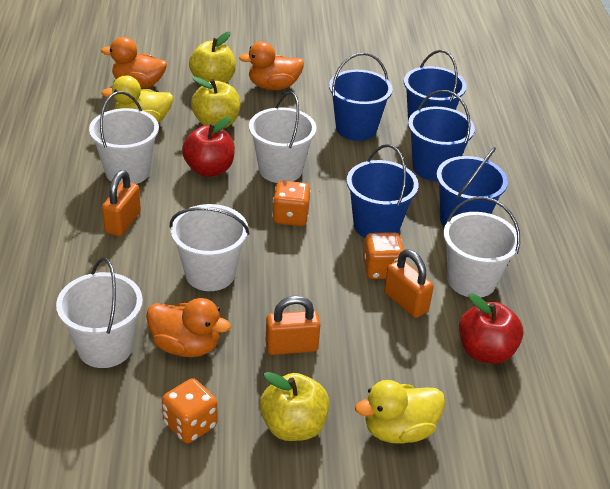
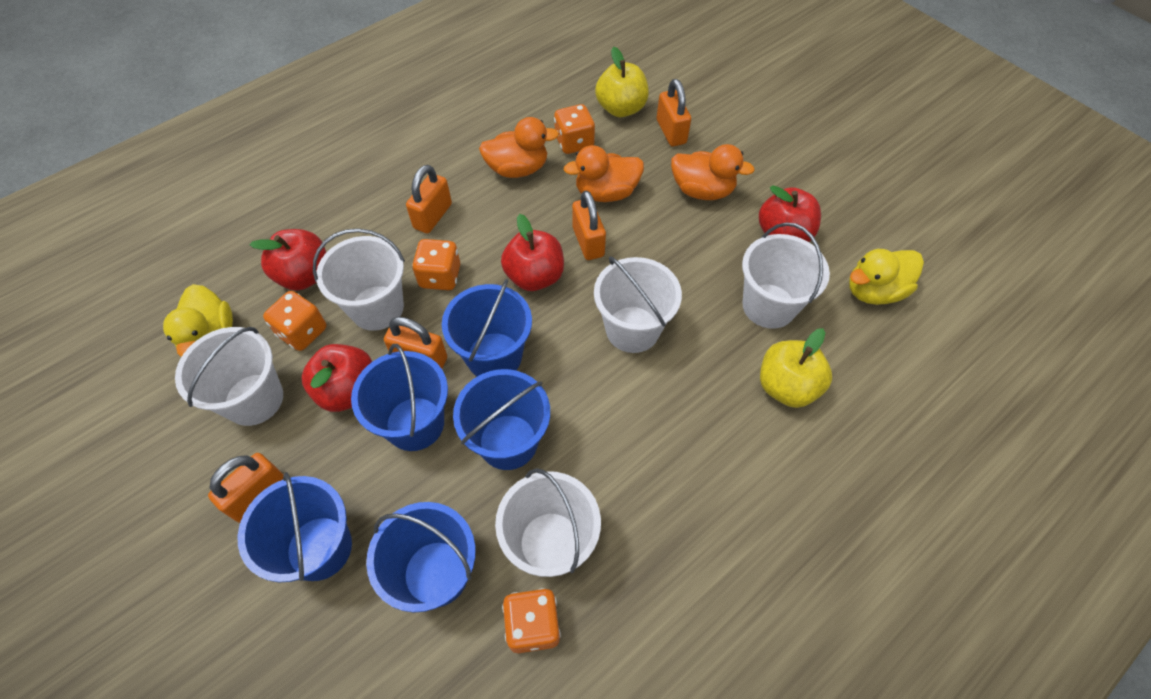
orange dice: [162,378,218,443] [272,181,311,226] [363,232,404,279] = 3 -> [263,291,326,351] [412,239,460,290] [502,588,561,653] [554,104,595,154] = 4
orange padlock: [102,170,141,236] [266,296,321,355] [384,249,434,318] = 3 -> [208,453,283,523] [384,317,447,369] [406,165,452,234] [572,190,606,260] [656,79,691,146] = 5
red apple: [182,117,235,177] [459,293,523,364] = 2 -> [249,229,326,291] [302,344,372,412] [501,214,564,291] [759,185,821,242] = 4
yellow apple: [189,32,236,83] [191,77,241,129] [260,372,329,441] = 3 -> [595,47,649,117] [760,328,832,408] = 2

